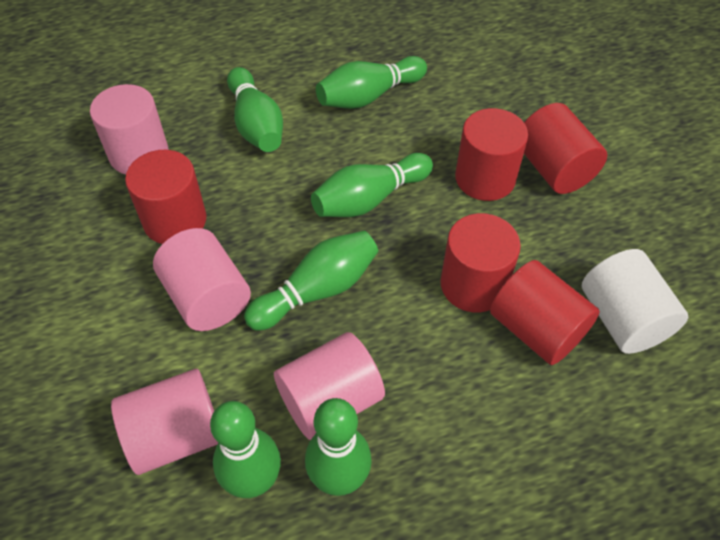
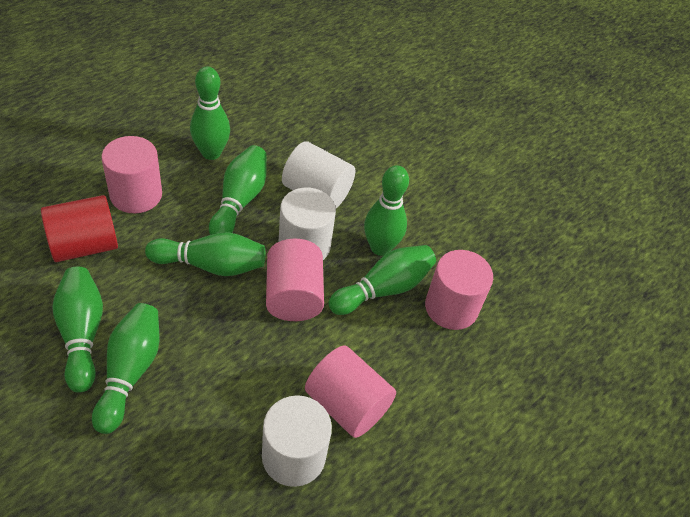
green bowling pin: [210,401,281,498] [227,67,283,152] [244,231,378,331] [305,398,372,496] [311,153,433,217] [316,56,427,109] = 6 -> [52,267,103,393] [92,303,159,434] [145,232,265,276] [190,66,230,160] [209,145,266,235] [328,245,436,315] [364,165,409,256] = 7
red cylinder: [125,150,206,244] [440,213,521,312] [455,108,528,201] [490,260,600,365] [524,103,607,194] = 5 -> [41,195,118,262] = 1
white cylinder: [582,249,688,354] = 1 -> [262,395,332,487] [278,188,336,260] [282,141,355,208] = 3

